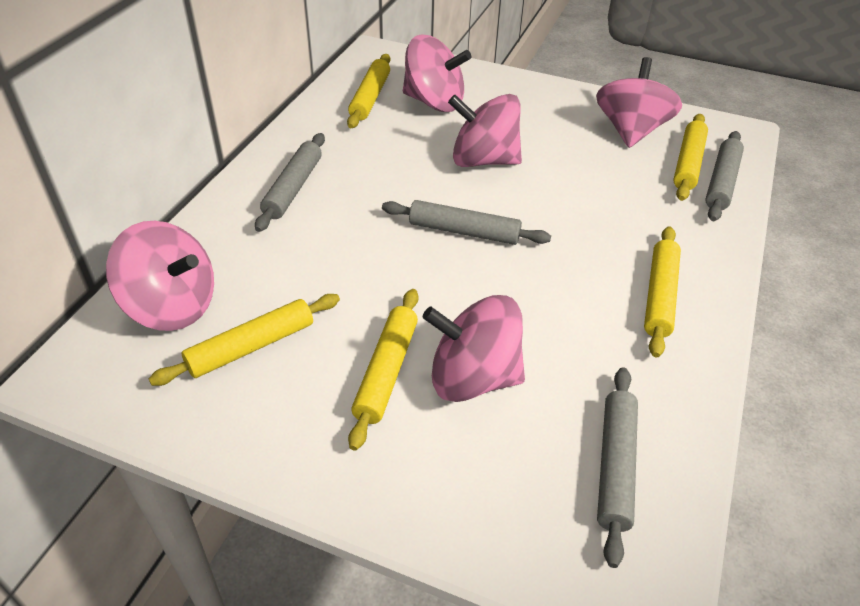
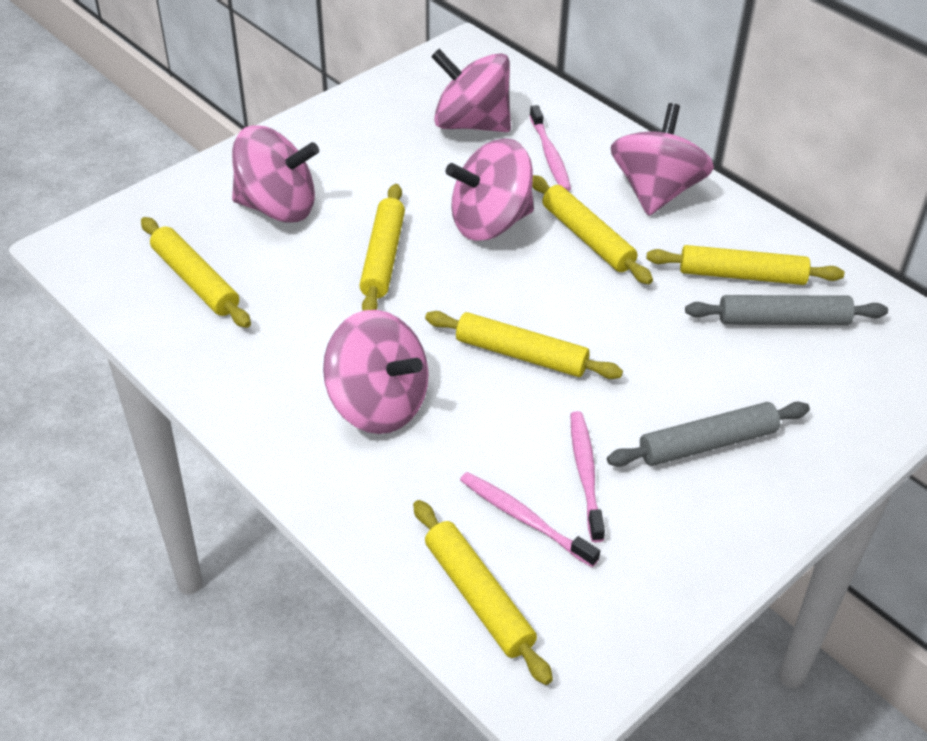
grey rolling pin: [255,133,325,232] [382,200,551,245] [597,367,638,568] [705,131,744,221] = 4 -> [607,402,810,467] [685,295,888,325] = 2
pink toothbrush: none = 0 -> [460,472,600,567] [529,105,571,191] [571,411,605,542] = 3
yellow rolling pin: [149,294,340,386] [347,54,390,128] [348,289,418,451] [644,226,681,358] [673,114,708,201] = 5 -> [141,217,251,328] [360,184,405,311] [413,500,553,685] [425,311,623,379] [532,175,653,284] [646,245,844,285] = 6

